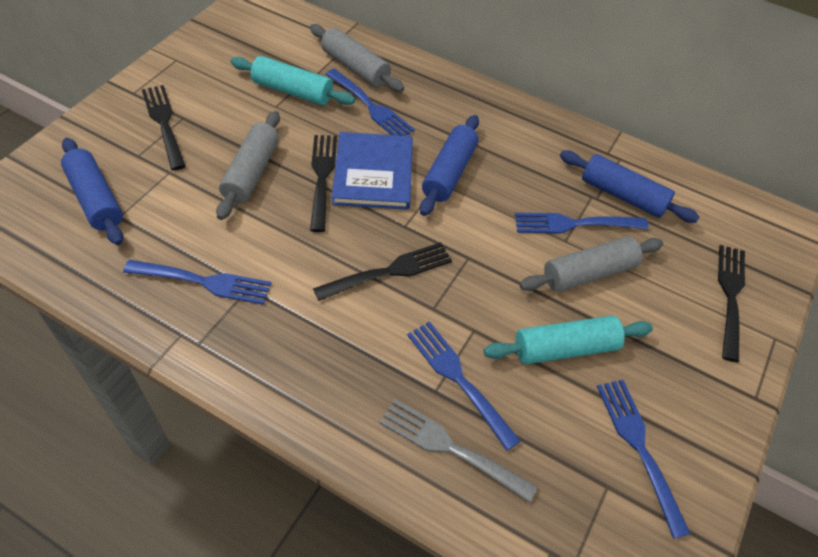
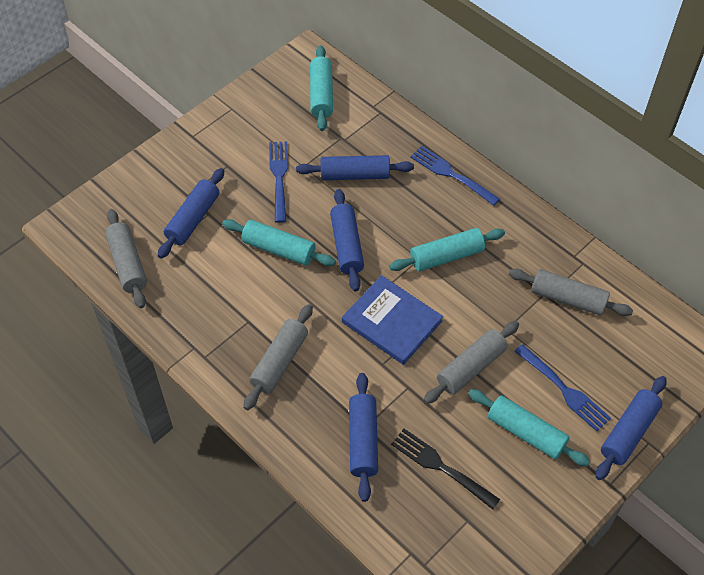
black fork: [142,85,186,170] [310,135,337,232] [313,242,452,301] [718,245,745,362] = 4 -> [391,429,500,510] = 1
blue fork: [123,260,271,305] [326,69,415,136] [407,321,520,451] [515,213,649,233] [597,380,691,539] = 5 -> [269,141,288,223] [410,146,500,206] [514,344,611,432] = 3
blue rolling pin: [61,138,123,245] [420,115,479,216] [560,151,699,223] = 3 -> [158,168,224,258] [296,155,414,180] [330,189,364,291] [349,373,378,502] [595,376,667,480] = 5
grey fork: [379,399,538,503] = 1 -> none = 0
grey rolling pin: [216,111,280,220] [310,24,404,92] [519,236,663,292] = 3 -> [105,209,147,308] [243,304,313,410] [424,321,519,404] [509,269,633,316] = 4
turquoise rolling pin: [231,56,355,105] [484,316,653,364] = 2 -> [222,219,336,266] [310,46,333,131] [389,228,505,271] [468,389,590,467] = 4

